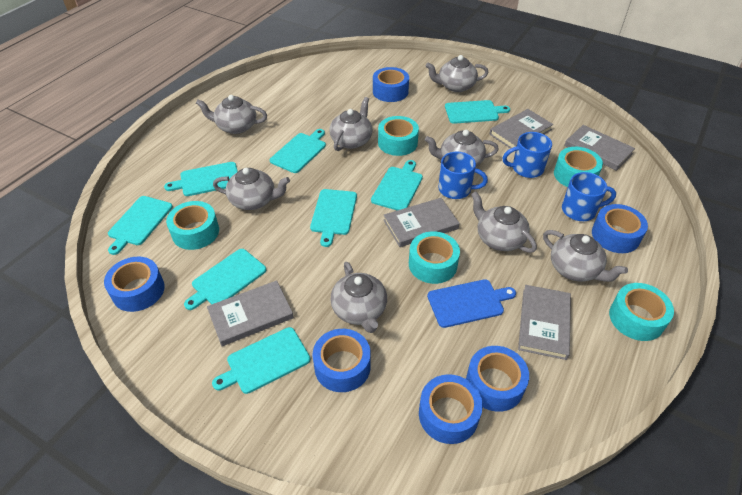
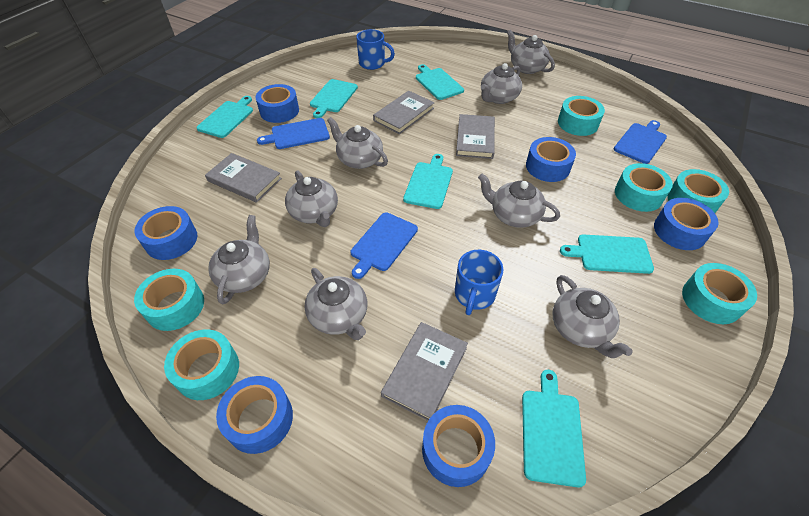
blue cutting board: [427,279,516,328] = 1 -> [257,118,330,149] [350,212,418,279] [614,120,667,164] = 3
blue mug: [438,152,488,199] [502,132,552,178] [562,172,616,221] = 3 -> [356,29,395,70] [455,250,504,315] = 2
grey book: [207,280,294,346] [384,198,459,247] [490,109,553,149] [518,285,571,360] [564,125,635,171] = 5 -> [205,153,282,203] [373,91,434,134] [381,322,468,421] [456,114,495,159] = 4
turquoise cutting board: [108,196,173,255] [164,162,238,196] [184,249,266,310] [212,327,310,394] [270,129,326,173] [310,189,357,247] [371,160,423,210] [445,100,510,124] = 8 -> [196,96,253,138] [310,79,358,118] [403,154,453,209] [416,64,464,100] [522,370,586,488] [560,234,654,274] = 6
turquoise tape: [166,201,219,250] [378,116,419,156] [409,231,460,284] [554,147,603,187] [609,283,674,341] = 5 -> [134,269,204,331] [164,329,239,400] [558,96,605,136] [615,163,673,212] [667,169,729,213] [682,263,757,324] = 6

